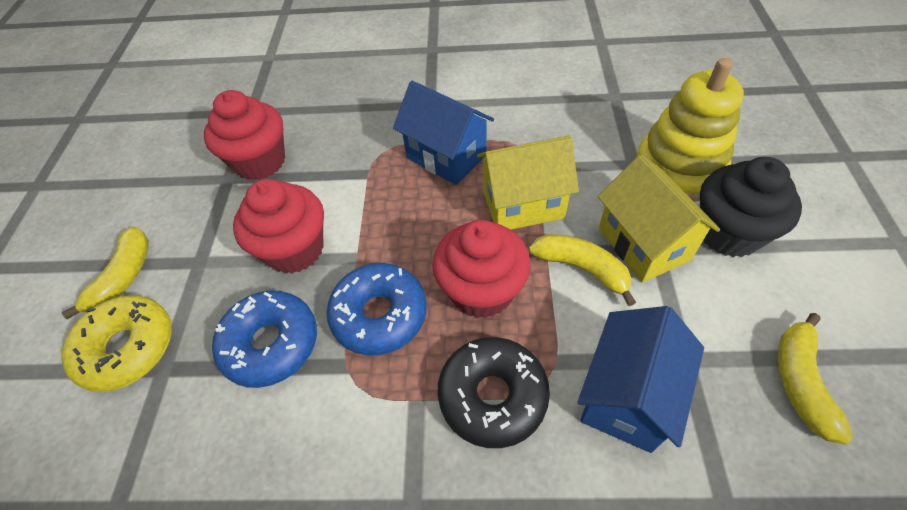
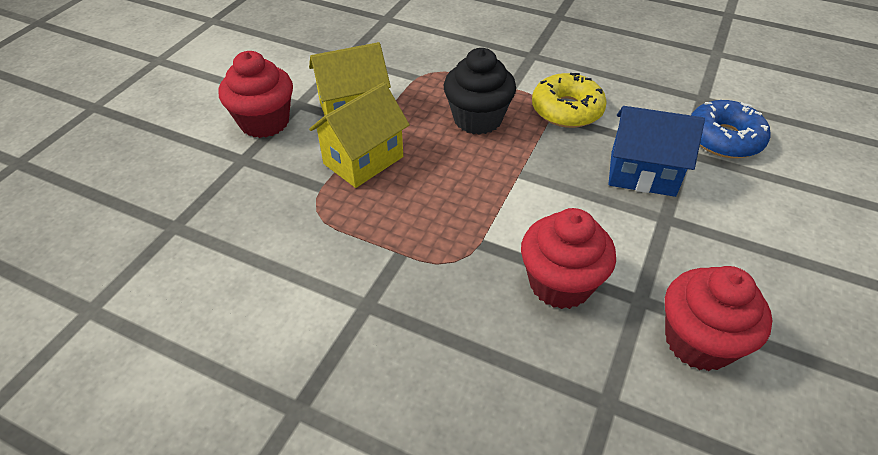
black donut: [437,337,550,448] = 1 -> none = 0
blue donut: [212,291,317,388] [327,263,427,355] = 2 -> [691,100,771,158] = 1
blue house: [393,81,494,185] [578,306,704,453] = 2 -> [609,106,705,197] = 1
yellow banana: [62,227,149,319] [529,234,636,306] [778,313,853,445] = 3 -> none = 0
yellow stacking toy: [635,58,744,202] = 1 -> none = 0

